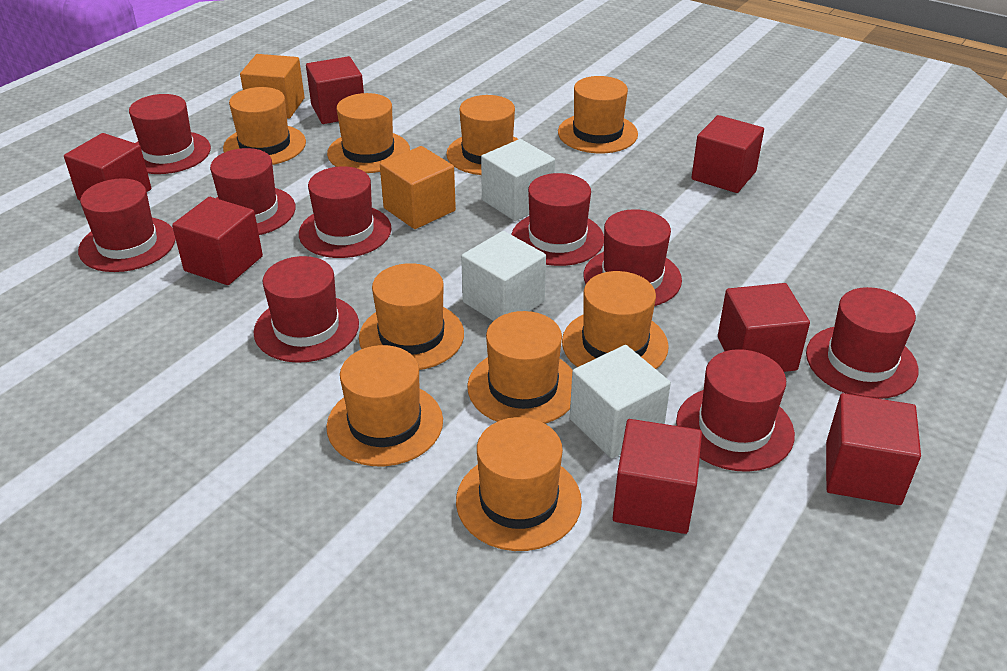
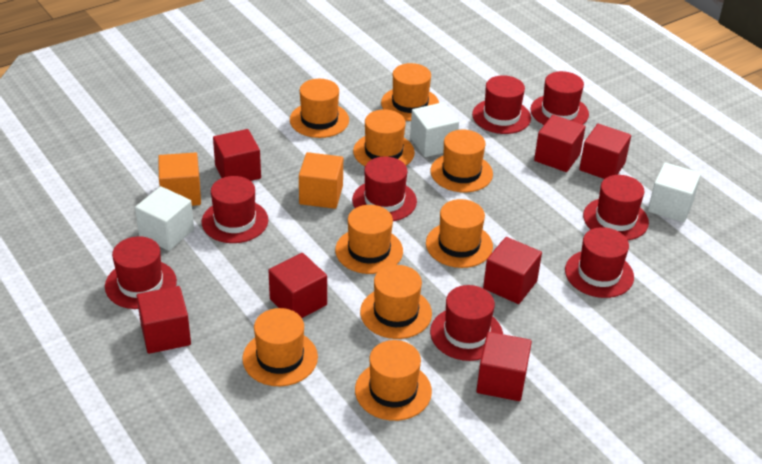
red hat: [78,178,176,272] [129,94,211,174] [210,148,296,235] [253,256,359,363] [299,166,392,258] [511,173,604,266] [584,209,682,306] [676,349,795,472] [806,287,918,399] = 9 -> [105,236,177,309] [202,176,268,243] [352,157,417,221] [430,285,503,361] [472,75,531,134] [530,71,589,125] [565,227,634,298] [583,175,649,240] = 8

